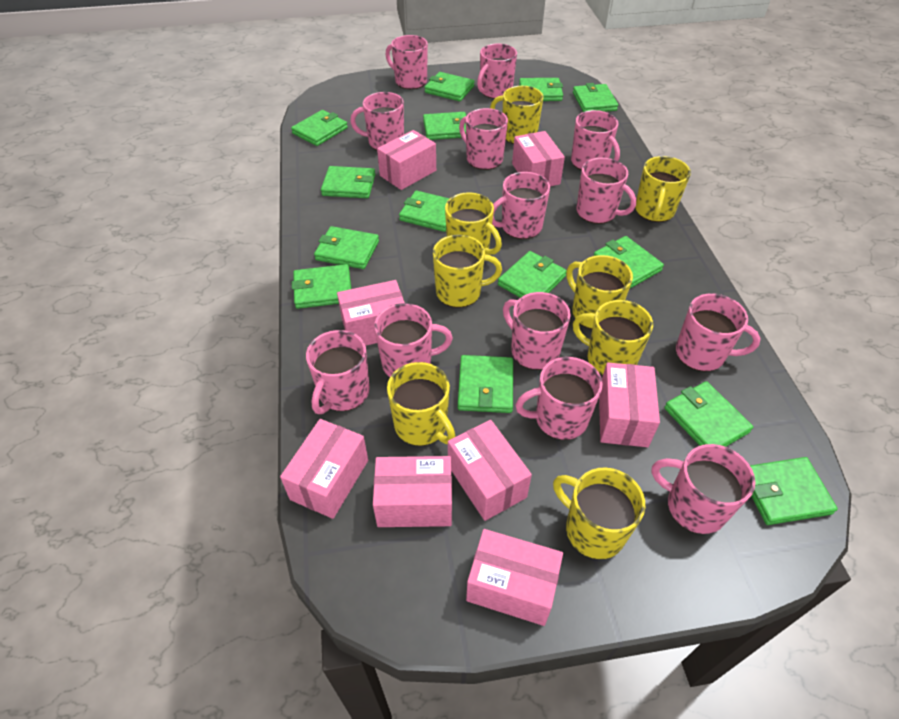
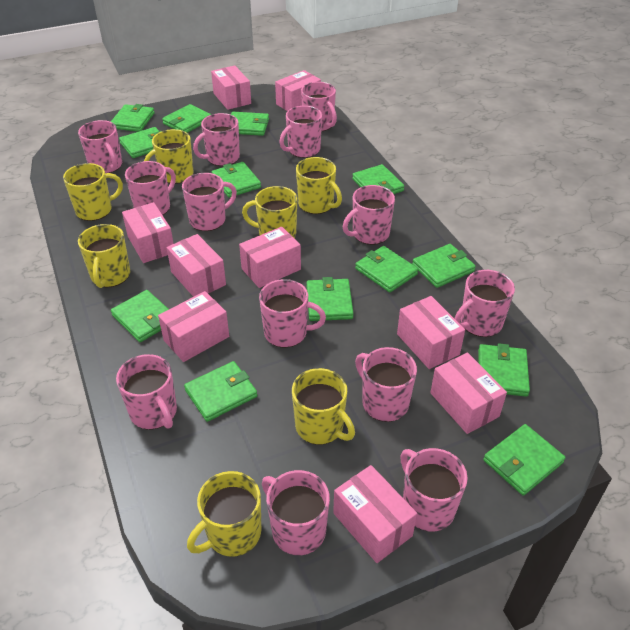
green wallet: [291,110,348,146] [292,264,351,309] [314,226,379,269] [321,166,375,198] [399,190,450,232] [423,112,466,140] [424,72,475,101] [458,355,513,413] [498,251,567,298] [519,78,563,101] [573,83,618,112] [594,236,664,288] [664,381,753,447] [750,457,838,525] = 14 -> [111,104,155,132] [111,290,169,342] [119,127,162,158] [162,104,211,133] [184,361,257,422] [212,162,261,198] [231,112,269,136] [307,277,354,321] [352,164,405,194] [355,246,418,293] [412,244,476,288] [478,343,530,397] [483,424,566,496] = 13
pink box: [280,419,368,519] [337,280,405,346] [373,456,452,527] [377,130,436,190] [448,420,532,521] [466,529,563,626] [512,131,565,186] [599,362,660,447] = 8 -> [122,202,174,263] [158,291,229,362] [167,234,226,297] [211,65,251,110] [239,227,301,288] [275,70,321,111] [333,465,417,563] [397,296,465,369] [430,353,507,434] = 9
yellow mug: [387,362,456,446] [433,235,502,308] [445,192,502,255] [490,86,544,144] [553,467,645,559] [566,255,633,329] [573,300,653,376] [635,156,691,222] = 8 -> [63,163,123,221] [78,224,130,288] [144,129,194,184] [187,471,261,557] [242,186,297,238] [292,368,355,445] [296,157,342,214] = 7

